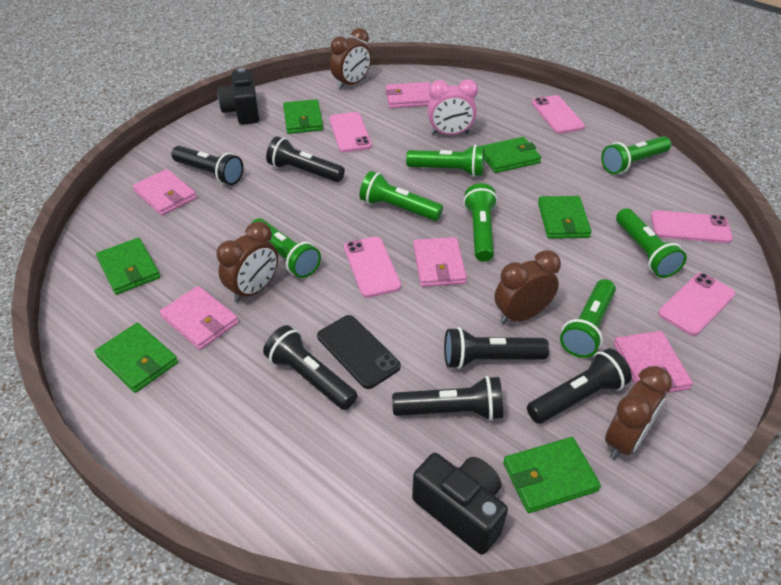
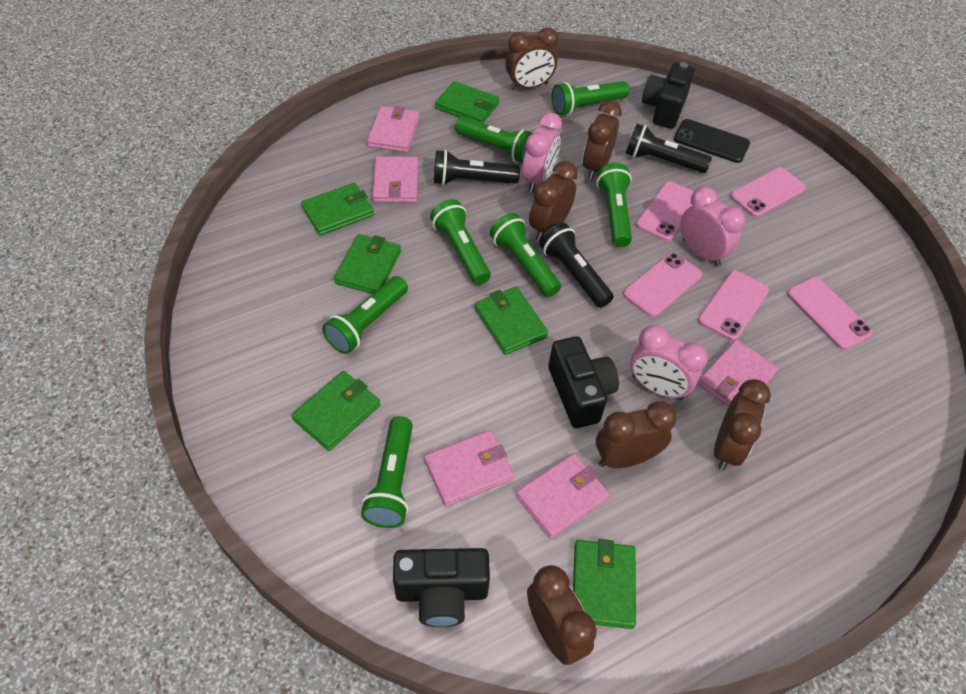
black camera: [218,68,259,125] [412,453,508,555] = 2 -> [393,548,490,627] [548,336,619,428] [642,62,695,129] = 3
black flashlight: [171,146,243,185] [263,325,357,410] [266,136,345,182] [392,376,503,421] [444,327,549,369] [527,348,632,424] = 6 -> [434,150,520,185] [539,223,614,308] [625,124,712,173] = 3
brown clock: [216,221,278,303] [330,28,371,90] [494,250,561,325] [605,366,672,460] = 4 -> [505,27,559,90] [527,565,597,665] [529,161,578,241] [583,100,622,180] [596,401,677,468] [714,379,771,471] = 6
pink clock: [427,79,478,135] = 1 -> [522,112,562,193] [630,325,708,400] [680,186,746,267] = 3

